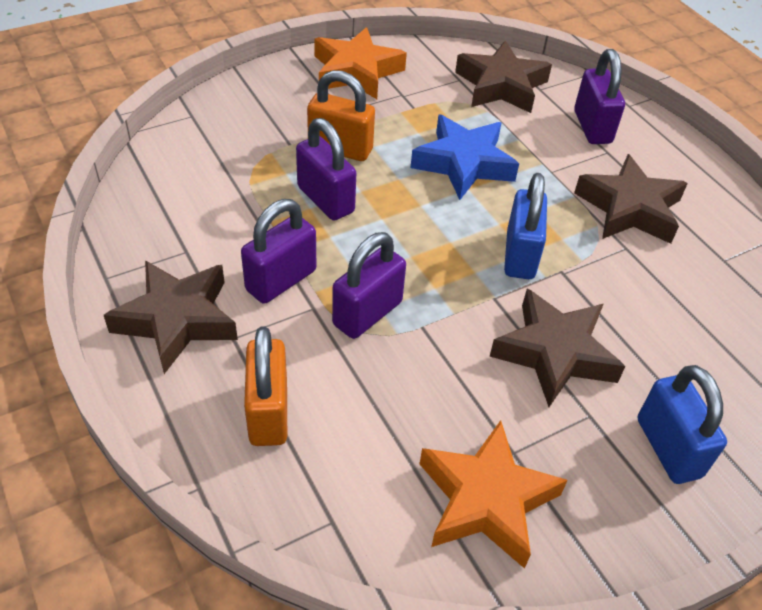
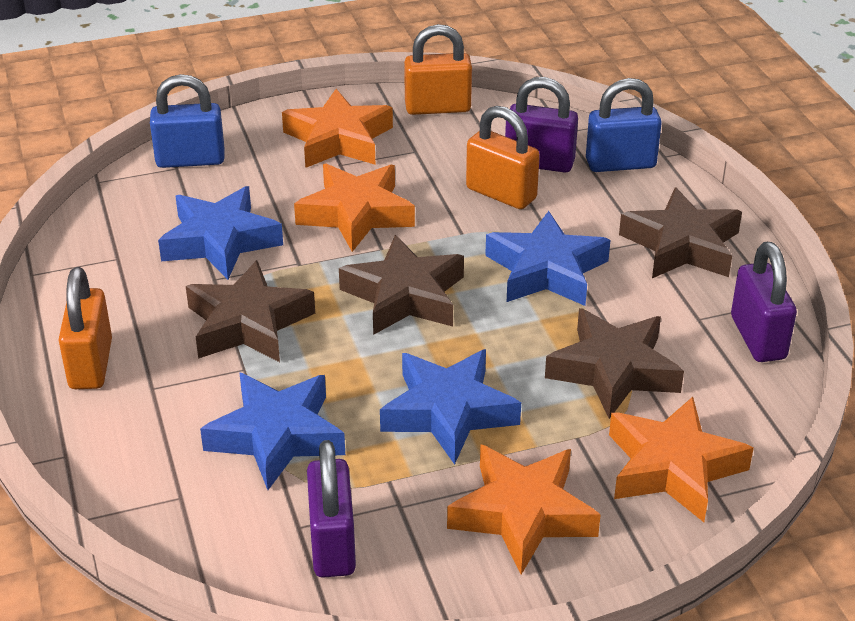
blue star: [411,115,519,200] = 1 -> [158,186,283,280] [200,372,345,490] [380,349,521,465] [485,211,610,306] = 4
orange padlock: [244,326,287,446] [307,70,375,161] = 2 -> [59,267,112,389] [404,24,472,115] [466,106,540,209] = 3
orange star: [314,27,407,99] [420,420,568,569] = 2 -> [282,89,393,168] [294,164,415,252] [447,444,601,575] [609,397,754,522] = 4
purple padlock: [241,199,316,304] [296,118,356,221] [332,232,406,339] [574,49,625,144] = 4 -> [307,440,356,578] [505,77,578,173] [731,242,797,362] = 3

